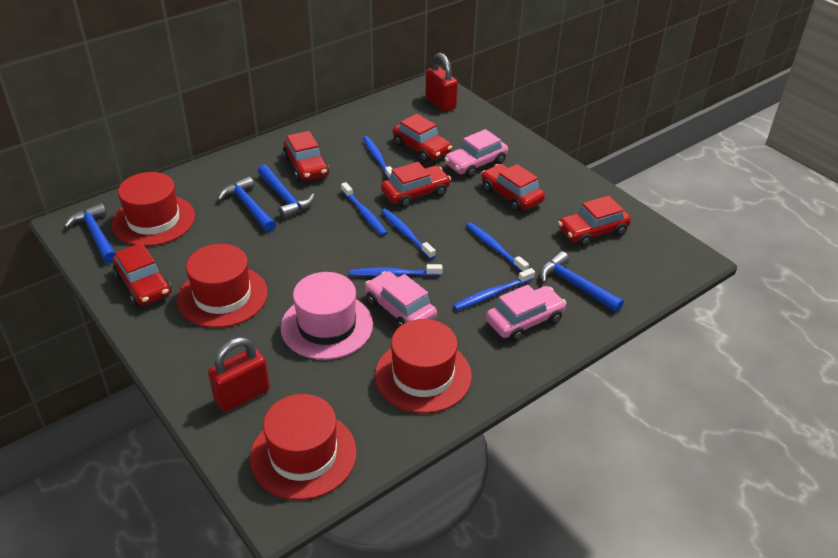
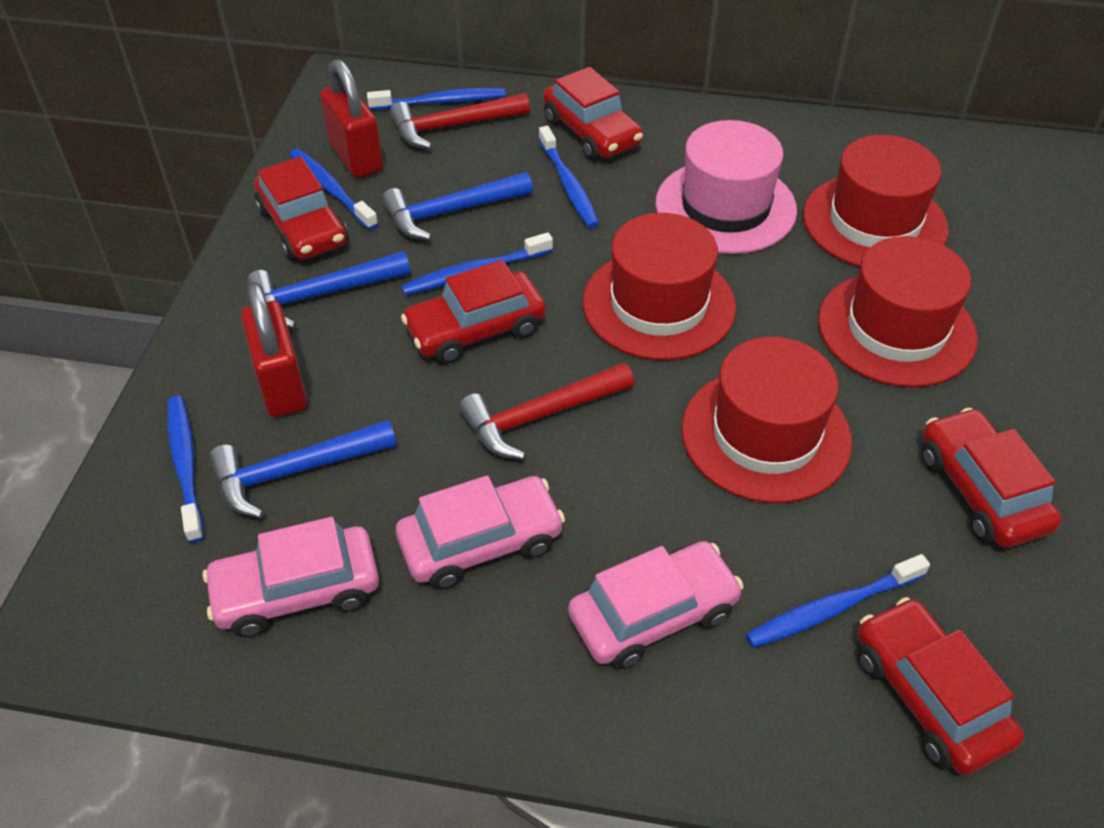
blue hammer: [64,203,115,264] [218,176,276,232] [258,165,315,219] [540,251,624,312] = 4 -> [209,420,396,518] [247,251,410,328] [382,172,533,240] = 3
red car: [113,243,172,306] [283,131,329,181] [381,162,451,208] [393,114,452,162] [481,164,545,212] [558,196,631,247] = 6 -> [254,157,348,261] [401,260,546,364] [543,67,643,160] [858,597,1024,775] [922,408,1062,548] = 5
red hammer: none = 0 -> [390,93,530,149] [459,363,634,460] = 2

